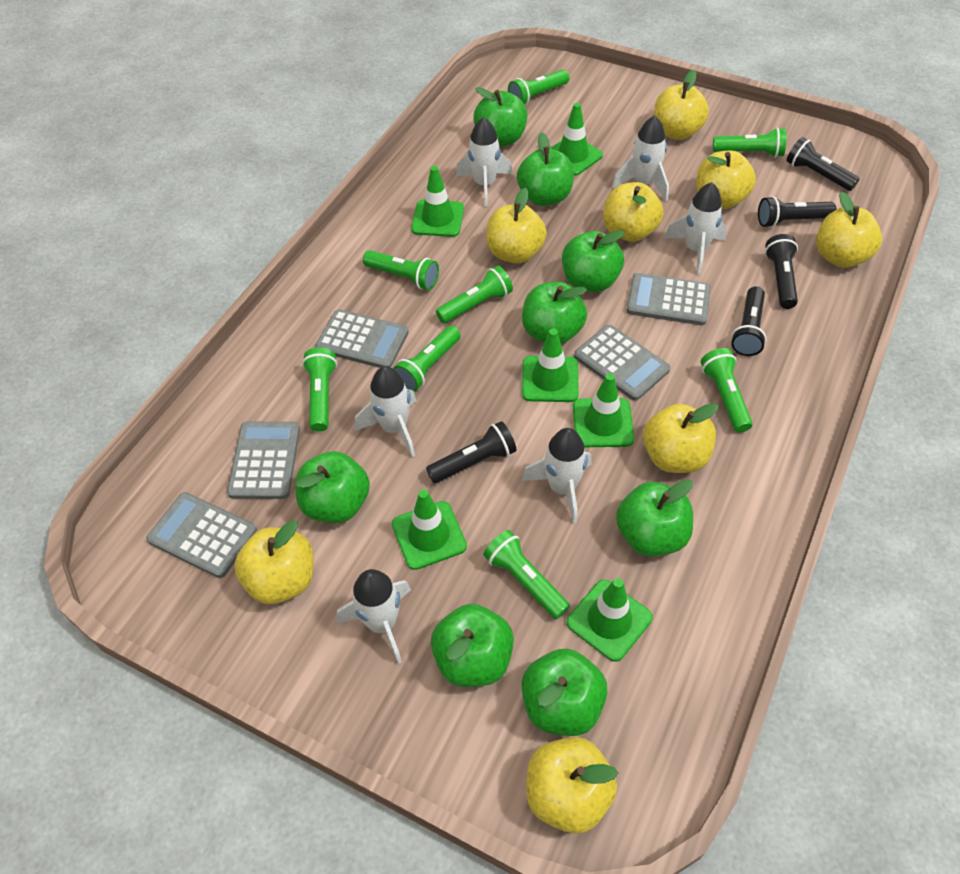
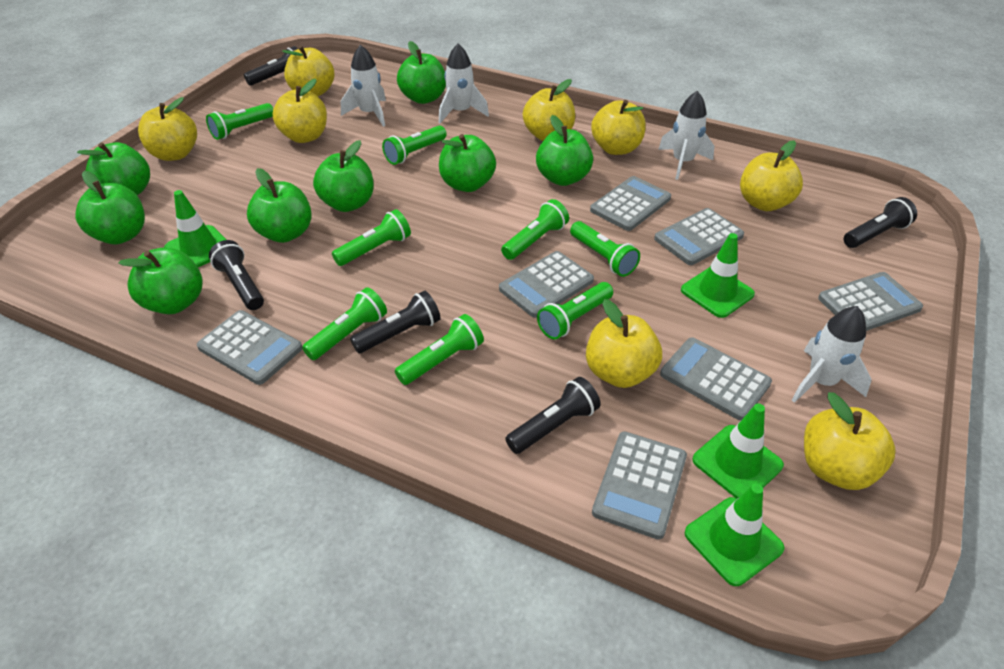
green traffic cone: [392,490,467,570] [411,166,464,237] [522,329,579,402] [550,103,603,176] [567,578,653,662] [573,373,634,447] = 6 -> [164,190,227,267] [681,233,755,318] [685,484,785,586] [693,404,784,498] = 4
grey calculator: [146,492,257,578] [227,422,300,499] [315,310,409,368] [574,325,670,401] [626,273,711,325] = 5 -> [197,310,302,385] [499,251,594,318] [590,176,671,231] [592,431,687,540] [654,208,744,265] [660,337,772,421] [818,272,923,331] = 7
white rocket: [337,569,411,664] [355,366,416,457] [456,117,513,207] [522,428,591,524] [612,116,669,201] [664,182,727,275] = 6 -> [341,45,386,127] [439,44,489,123] [658,91,714,180] [792,306,871,403] = 4

